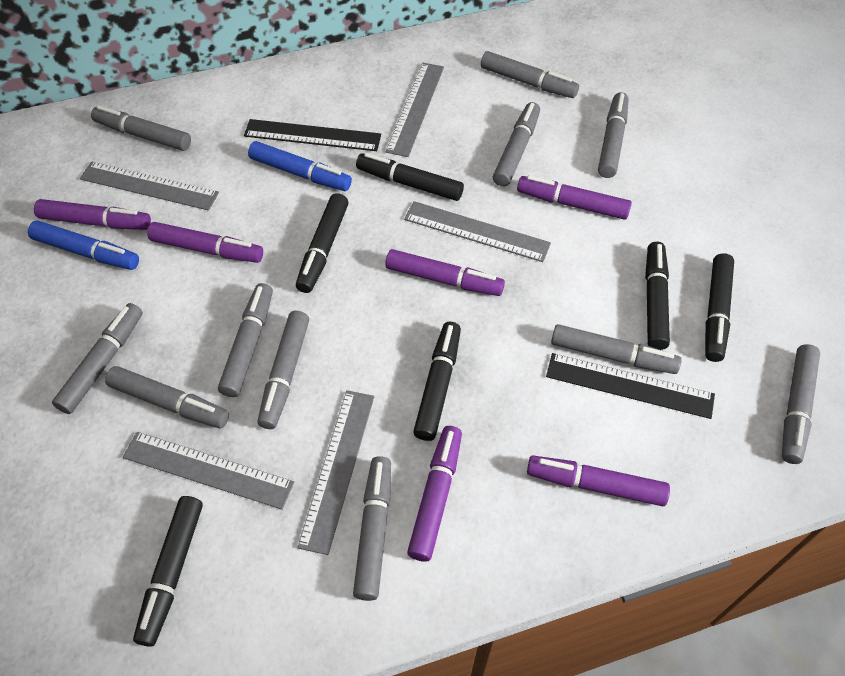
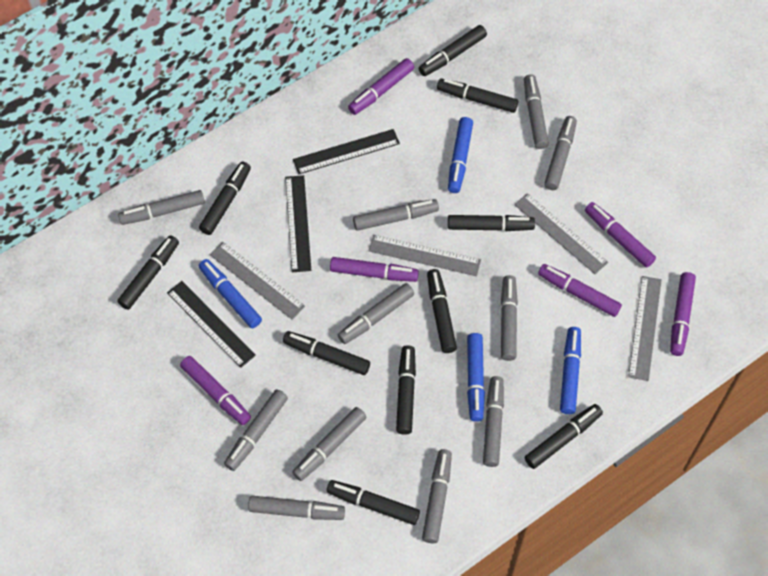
black marker: [133,496,203,647] [296,193,349,293] [356,153,464,201] [413,322,461,441] [645,242,670,350] [705,253,734,362] = 6 -> [117,235,179,310] [199,162,251,235] [283,331,370,375] [326,480,420,525] [396,345,416,435] [419,25,487,76] [427,269,457,353] [437,78,518,113] [448,215,535,231] [525,404,603,469] = 10
black ruler: [244,119,381,151] [546,353,715,419] = 2 -> [167,281,256,368] [285,175,311,272] [293,129,400,175] = 3
blue marker: [28,221,139,270] [248,141,352,191] = 2 -> [199,259,262,328] [448,117,473,193] [467,333,485,422] [560,327,581,414] = 4
grey ruler: [80,161,219,211] [123,432,294,510] [297,390,374,555] [386,63,444,157] [404,201,551,262] = 5 -> [209,242,305,319] [369,235,481,276] [514,193,608,274] [628,276,662,381] = 4

